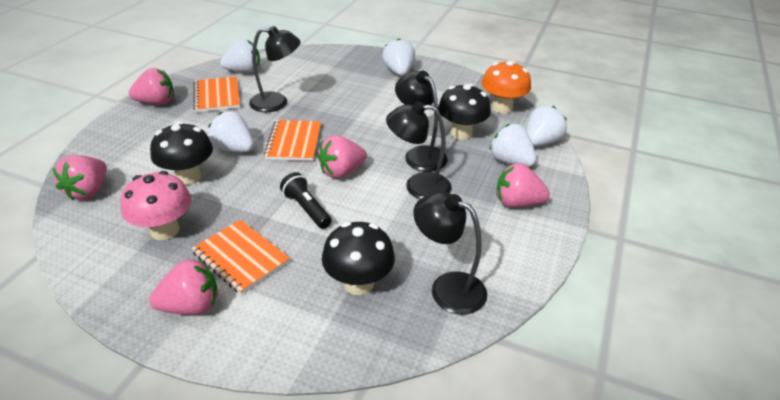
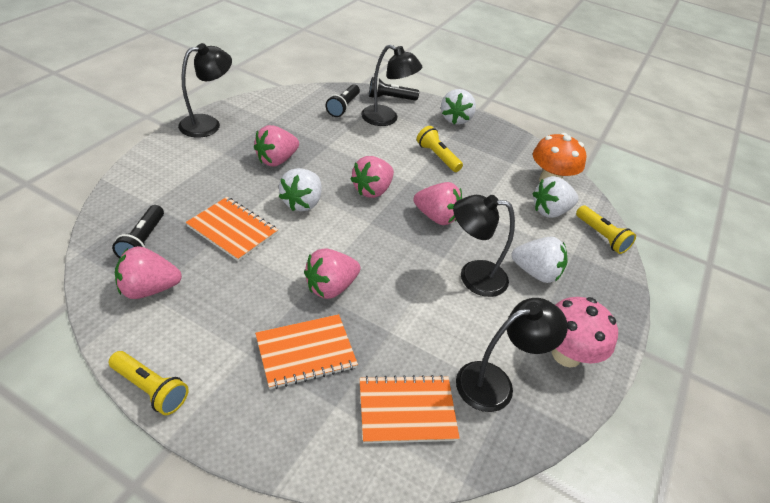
black flashlight: [280,172,332,229] = 1 -> [112,205,164,259] [326,84,360,117] [369,77,419,101] = 3
black mushroom: [150,122,213,185] [322,222,395,295] [438,84,491,140] = 3 -> none = 0
white strawberry: [208,111,254,152] [220,39,260,73] [382,39,415,76] [490,124,537,167] [526,106,567,146] = 5 -> [279,168,321,211] [441,89,476,125] [511,237,568,283] [532,176,579,218] = 4
yellow flashlight: none = 0 -> [109,351,189,415] [417,126,463,172] [576,205,636,254] = 3

